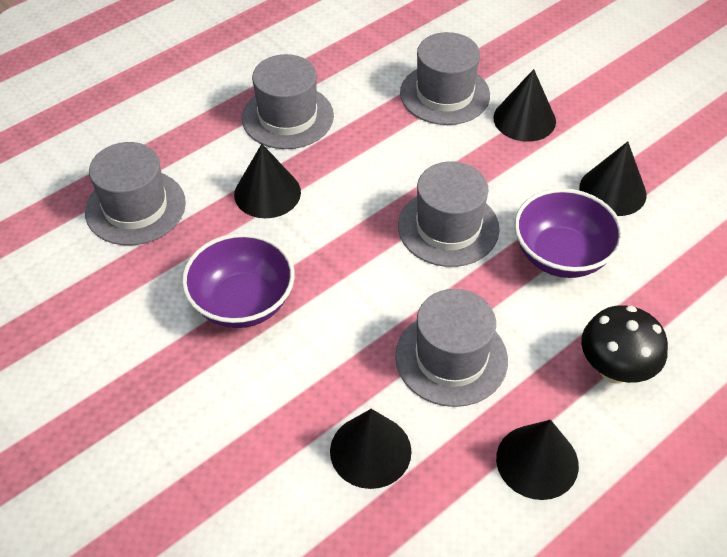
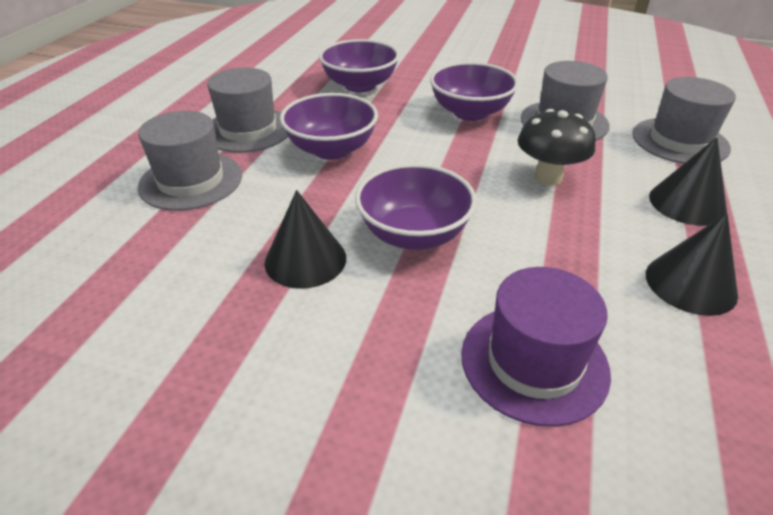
black cone: [234,144,301,218] [330,409,412,489] [493,69,556,142] [496,420,579,500] [579,141,647,216] = 5 -> [264,190,346,289] [646,213,738,316] [649,137,727,226] = 3
grey hat: [85,142,186,245] [242,54,334,149] [395,289,508,407] [398,161,500,267] [400,32,490,125] = 5 -> [137,111,242,211] [207,68,288,153] [521,61,610,141] [632,77,736,164] = 4
purple bowl: [182,233,295,328] [514,188,623,278] = 2 -> [280,93,378,160] [319,39,400,93] [355,163,477,250] [430,62,519,121] = 4
purple hat: none = 0 -> [461,267,611,427] = 1

